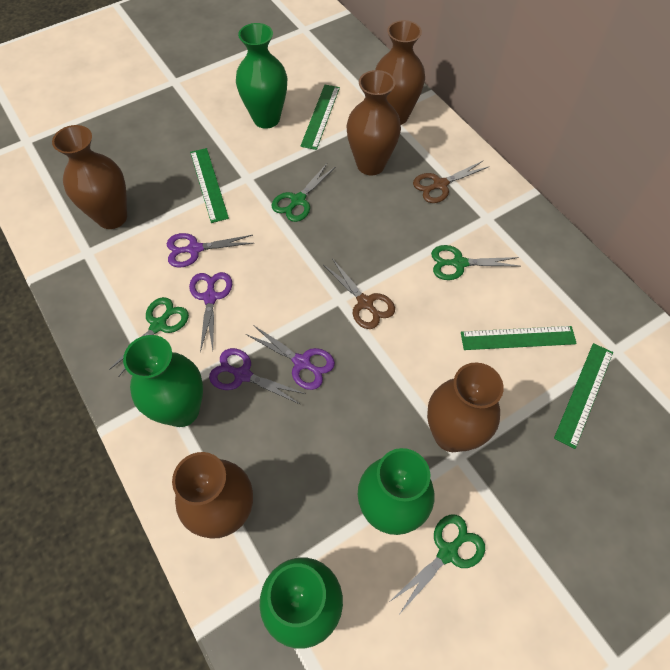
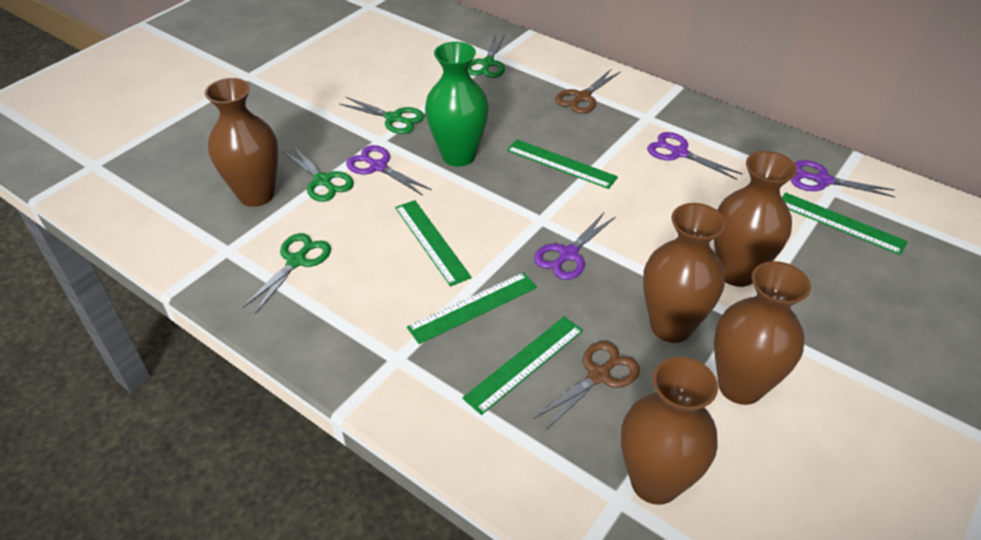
green ruler: [190,148,229,223] [300,85,340,150] [461,326,577,350] [554,343,613,449] = 4 -> [395,200,472,286] [407,272,537,344] [462,317,583,415] [507,139,618,189] [782,192,908,255] = 5
green vase: [123,335,203,427] [236,23,287,129] [260,557,343,649] [358,448,434,535] = 4 -> [425,42,489,166] = 1

